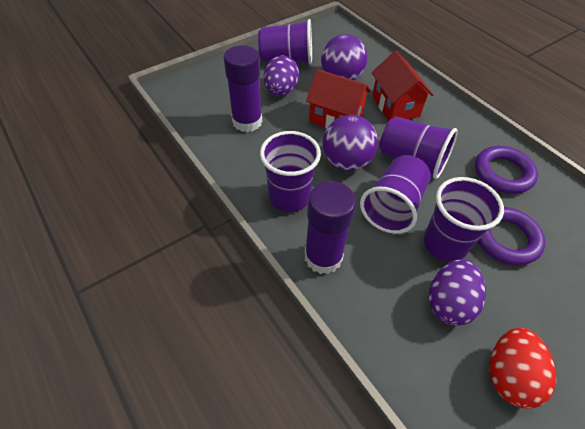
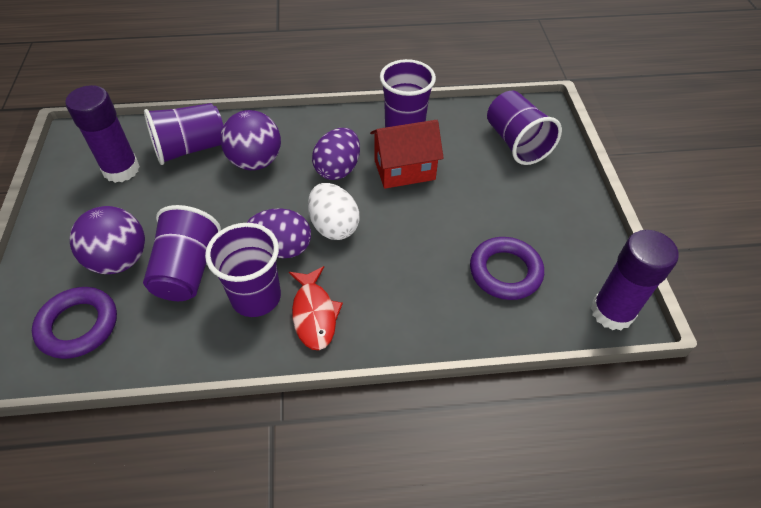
red egg: [490,328,556,409] = 1 -> none = 0
red fish: none = 0 -> [289,266,343,350] = 1
red house: [306,69,371,129] [372,50,433,121] = 2 -> [370,120,444,189] = 1
white egg: none = 0 -> [308,183,359,240] = 1

